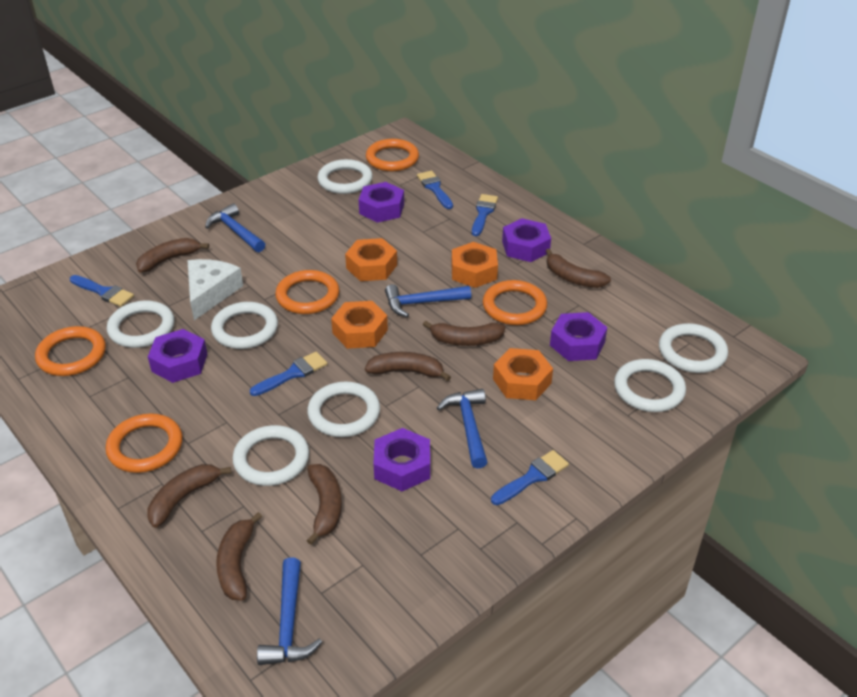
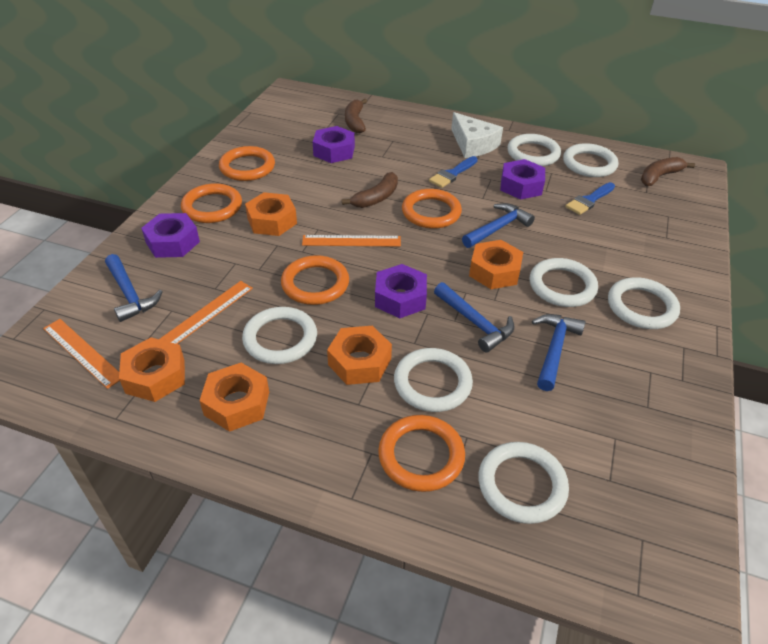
blue brush: [70,275,134,307] [250,352,328,396] [417,171,453,209] [472,194,498,236] [491,450,569,505] = 5 -> [429,156,478,188] [565,182,615,215] = 2
brown banana: [136,238,209,273] [147,464,231,528] [216,512,262,601] [307,464,342,545] [365,352,451,381] [423,321,505,346] [546,249,611,288] = 7 -> [342,172,398,208] [345,99,367,133] [641,157,695,186] = 3
orange nut: [331,301,388,349] [345,238,397,281] [451,242,498,288] [493,348,553,400] = 4 -> [119,337,185,402] [199,363,269,432] [245,192,297,236] [327,326,392,385] [469,240,523,289] = 5
orange ruler: none = 0 -> [43,319,120,389] [159,281,253,344] [302,235,401,247] = 3
purple nut: [148,329,207,383] [359,182,404,223] [373,428,430,491] [502,218,551,262] [550,312,607,361] = 5 -> [141,213,200,258] [313,126,355,163] [375,264,427,318] [500,159,545,200] = 4

